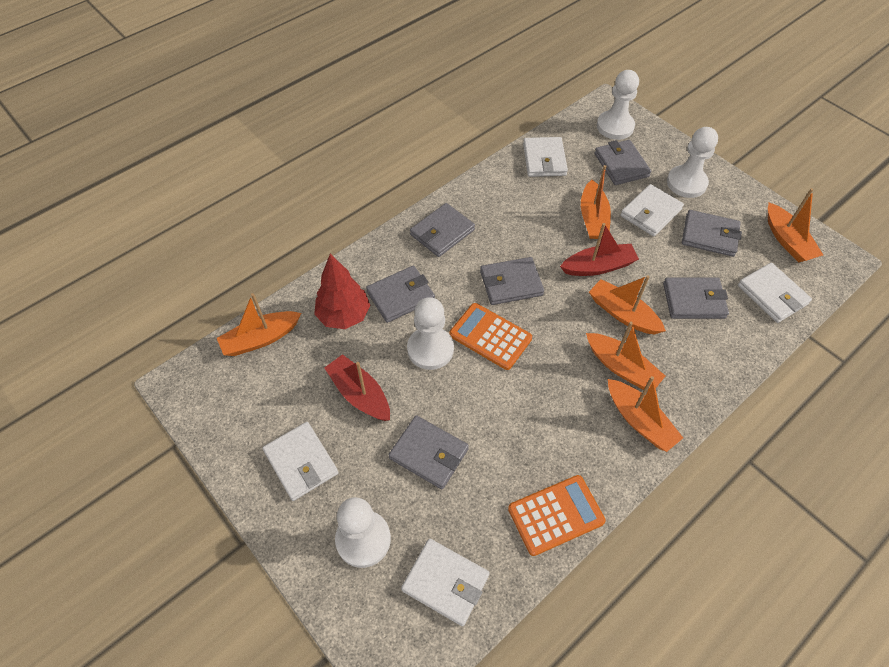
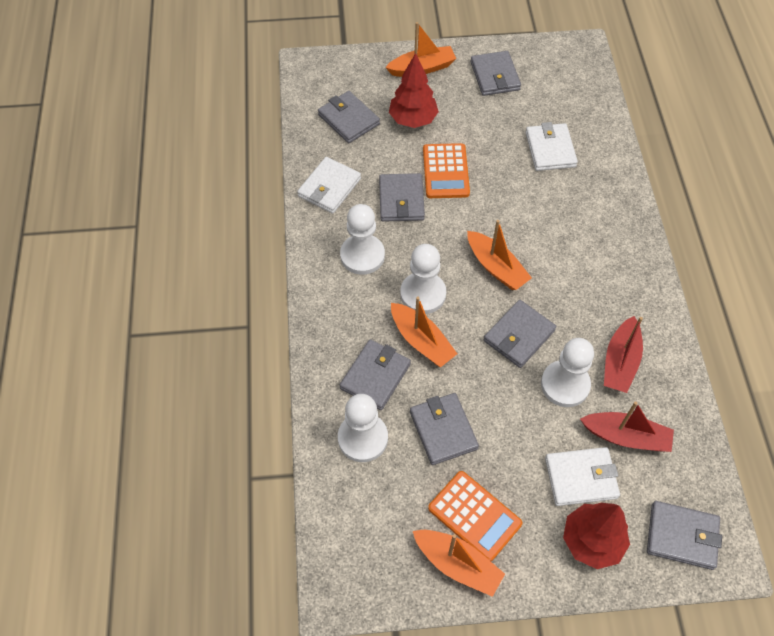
orange boat: [217,293,301,356] [581,165,611,239] [586,321,665,391] [589,275,666,334] [608,376,683,452] [768,188,823,262] = 6 -> [385,22,456,77] [391,296,457,367] [413,530,505,597] [467,220,532,290] = 4
red tree: [314,254,370,329] = 1 -> [389,53,439,128] [563,503,630,569] = 2
white wallet: [262,422,339,501] [401,539,490,626] [523,137,568,177] [620,184,684,237] [738,263,812,323] = 5 -> [297,157,361,214] [525,122,578,171] [545,447,620,506] = 3

